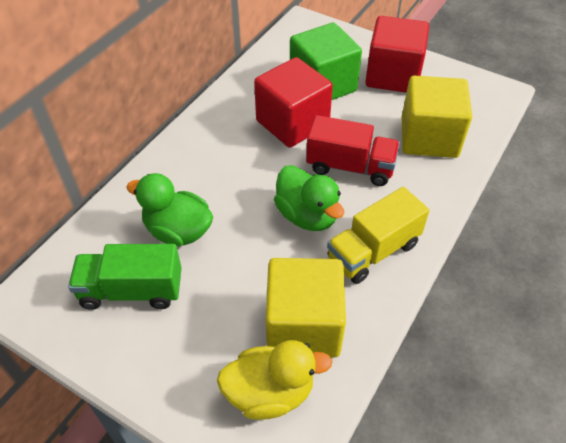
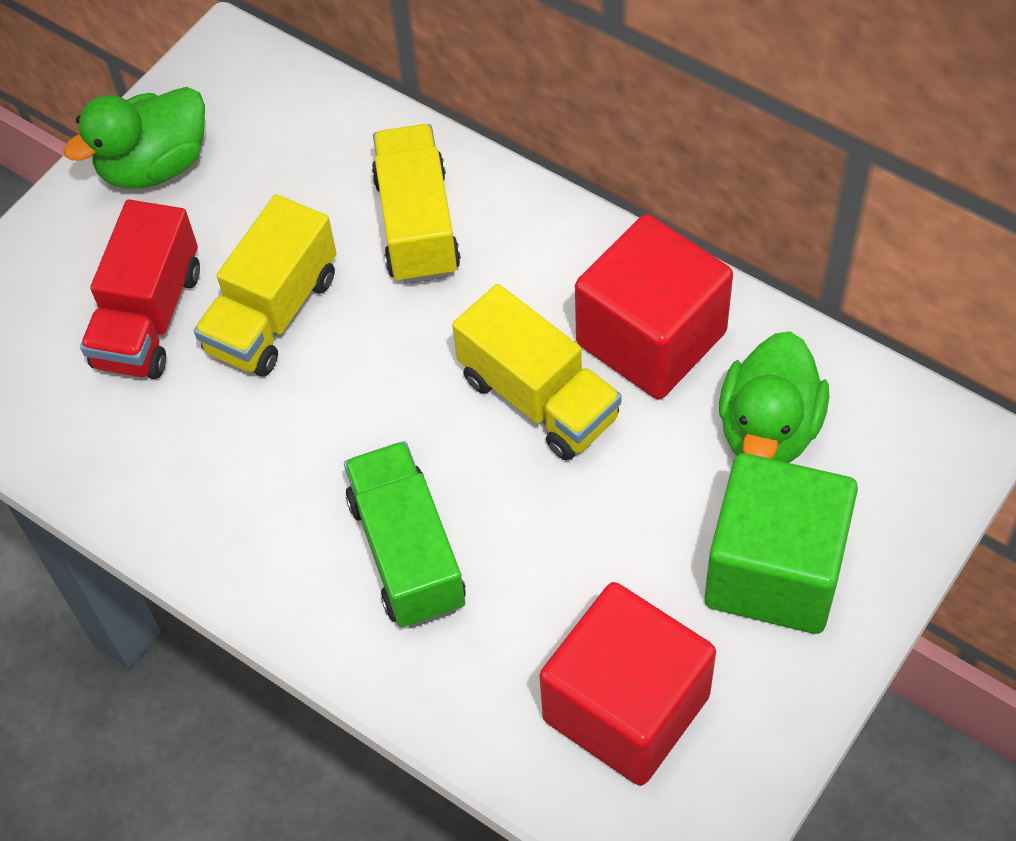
yellow cube: [266,258,346,358] [402,76,472,158] = 2 -> none = 0
yellow duck: [217,340,332,420] = 1 -> none = 0
yellow truck: [327,187,429,284] = 1 -> [194,194,337,376] [372,124,461,284] [452,284,622,461] = 3

